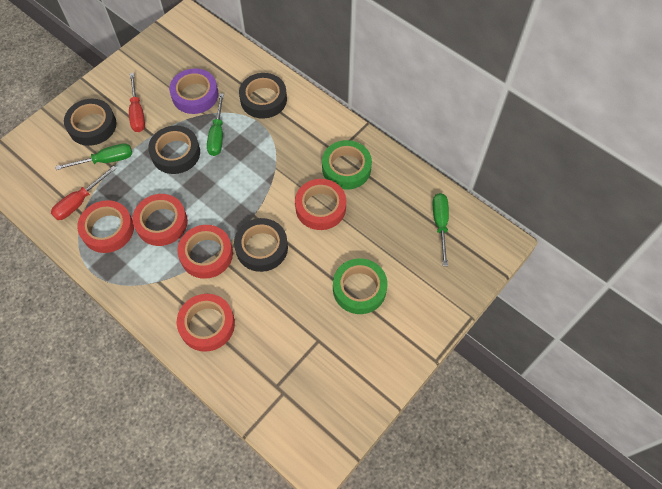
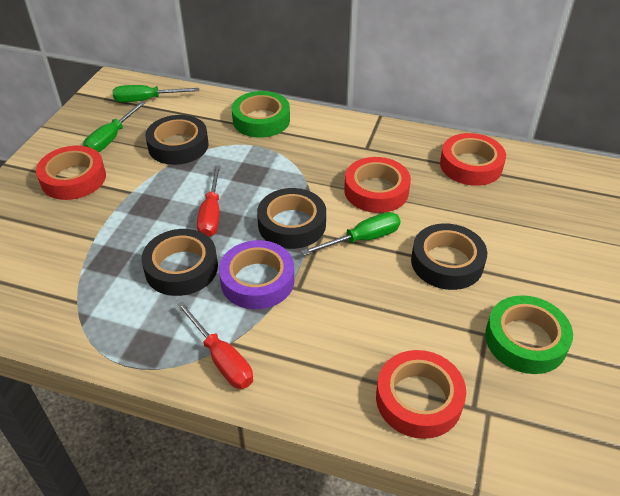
red tape: [77,200,134,253] [132,194,188,246] [177,225,233,279] [177,294,235,352] [295,179,346,230] = 5 -> [36,146,106,200] [344,157,411,213] [376,350,466,439] [440,133,506,186] = 4

